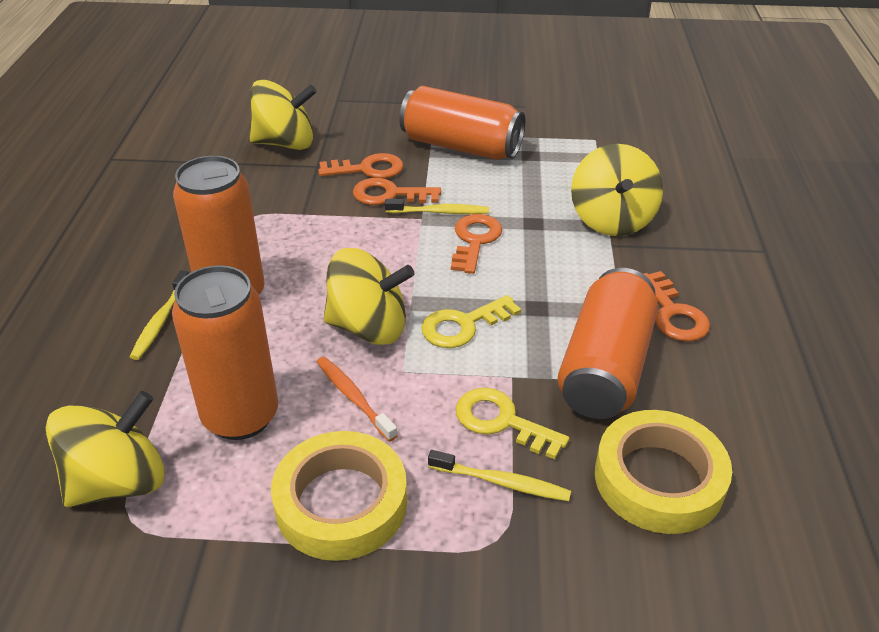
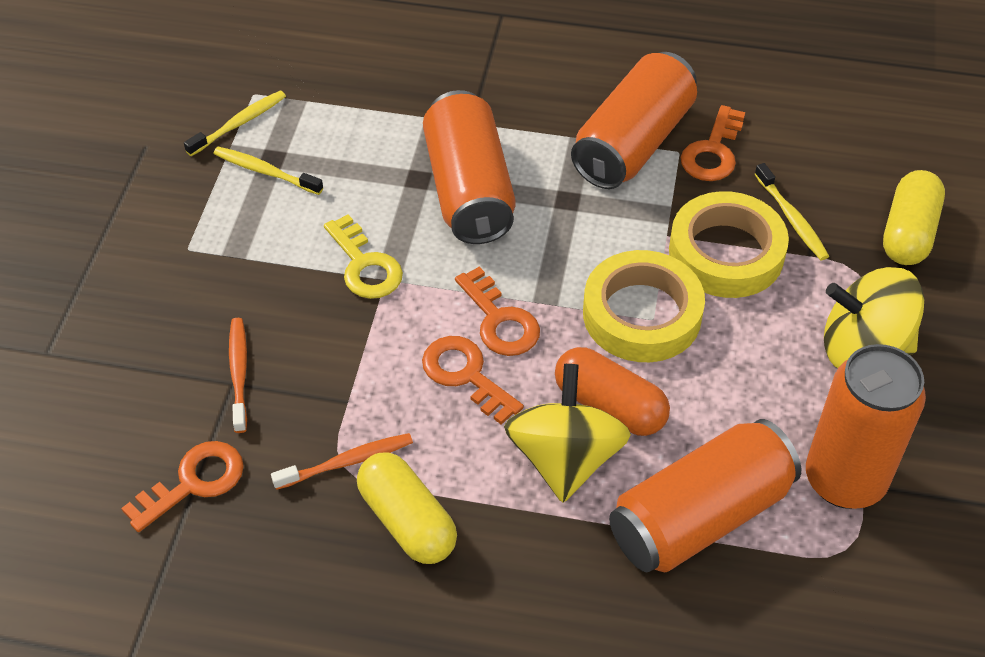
orange capsule: none = 0 -> [555,347,670,436] = 1
orange toothbrush: [317,356,398,442] = 1 -> [229,318,247,433] [271,433,413,490] = 2
yellow capsule: none = 0 -> [357,453,457,564] [883,170,945,265] = 2
yellow key: [421,295,521,348] [456,388,570,459] = 2 -> [324,214,403,299] = 1
yellow spinning top: [46,391,165,507] [250,80,317,150] [324,248,414,345] [571,144,663,236] = 4 -> [504,364,631,502] [824,267,924,368] = 2

